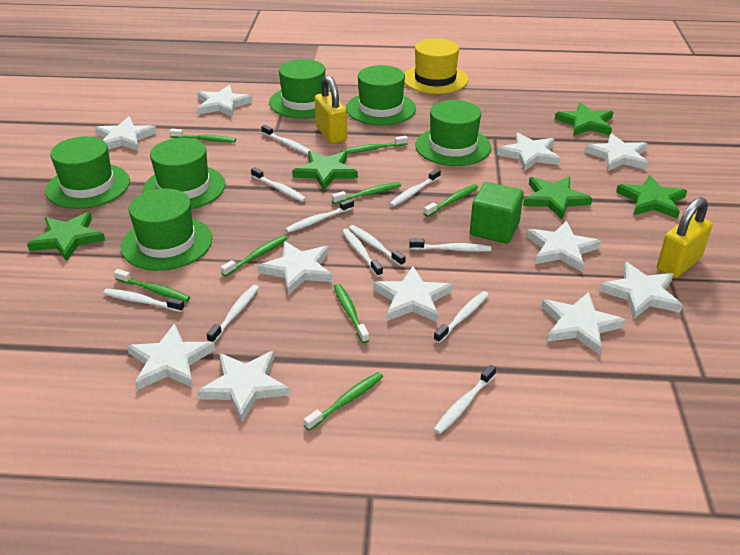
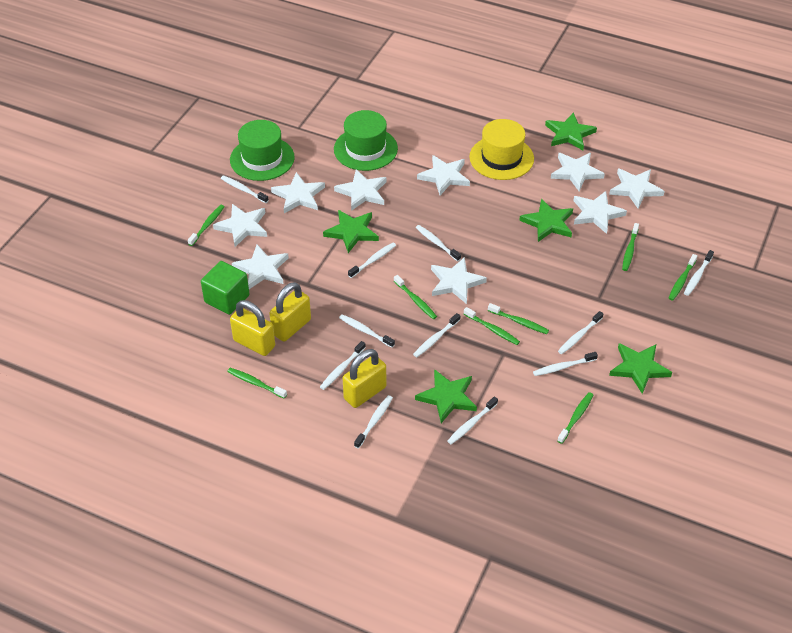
green hat: [45,136,130,209] [121,188,212,271] [142,138,225,209] [269,59,331,118] [346,65,416,125] [415,100,491,166] = 6 -> [230,120,295,181] [334,110,398,171] = 2
white star: [95,117,157,151] [127,323,215,390] [197,85,253,117] [197,351,290,422] [258,241,333,295] [373,266,452,322] [497,133,561,171] [526,221,601,272] [542,292,625,355] [585,133,648,171] [599,262,683,319] = 11 -> [213,204,267,247] [232,244,289,289] [271,172,325,213] [334,169,387,211] [417,155,470,195] [431,257,487,304] [551,153,605,191] [573,191,627,234] [609,168,665,208] = 9
yellow padlock: [315,75,347,144] [657,197,712,278] = 2 -> [230,300,275,356] [269,282,311,342] [343,349,387,408] = 3

